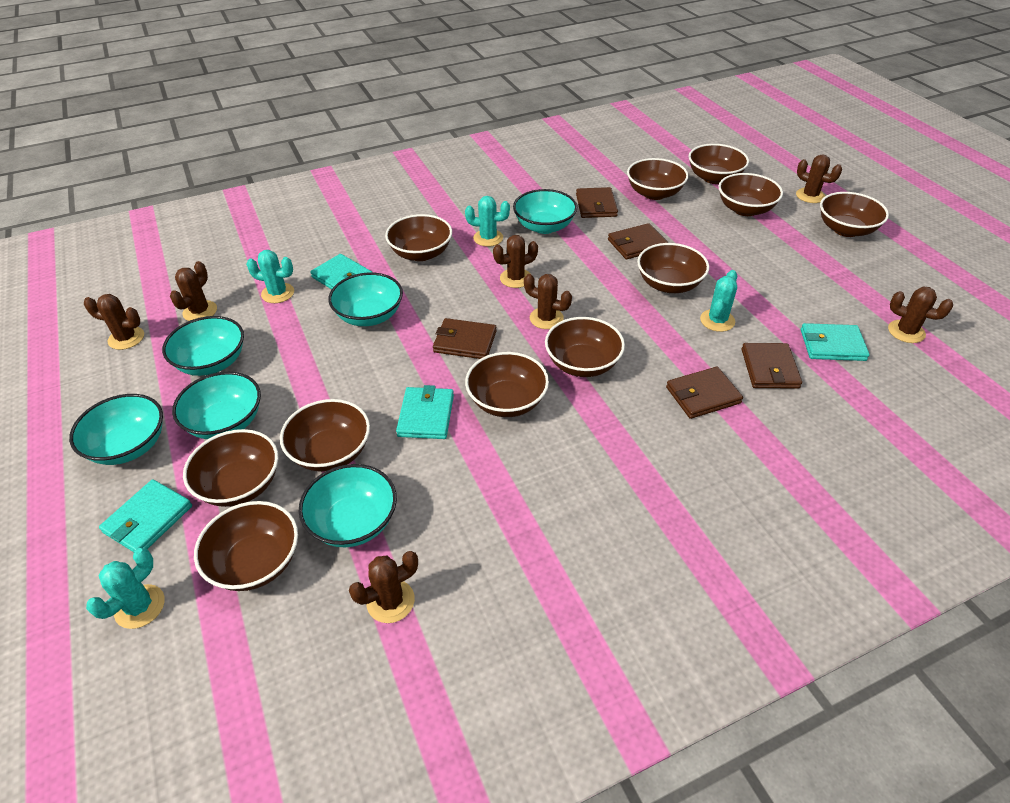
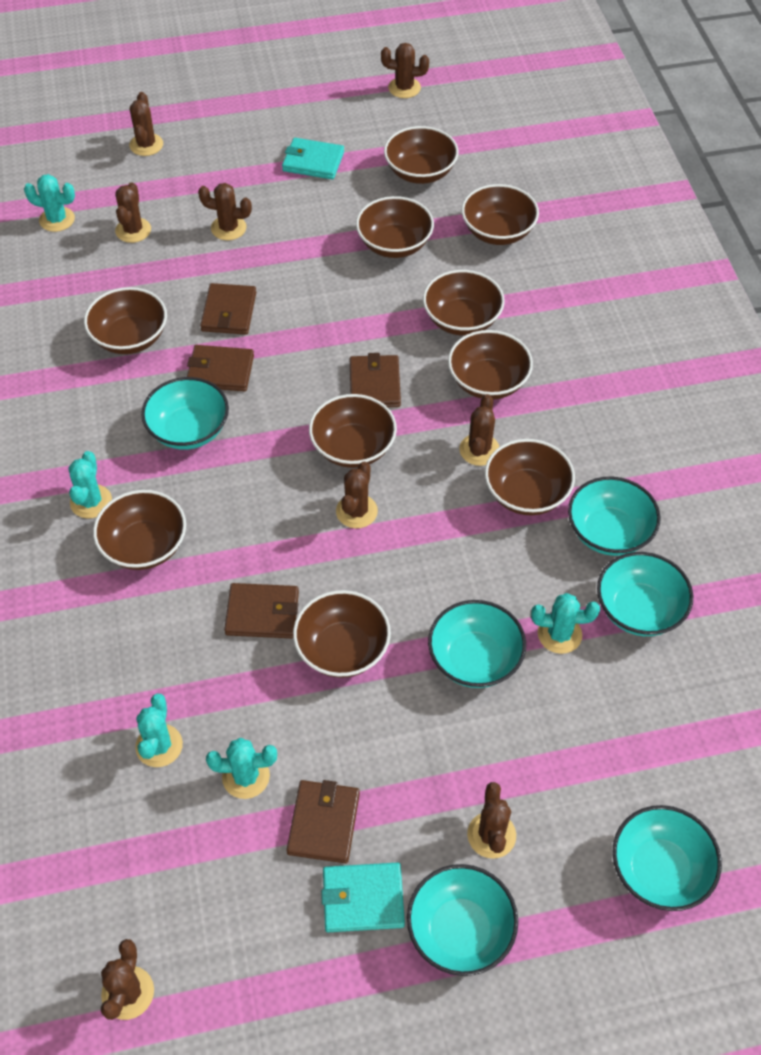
brown bowl: [183,429,278,507] [194,501,298,591] [280,399,370,472] [385,214,452,261] [465,352,549,417] [545,317,625,377] [627,158,689,200] [637,243,709,293] [689,144,749,184] [718,173,783,216] [820,192,889,237] = 11 -> [84,287,167,354] [93,490,186,570] [293,590,391,678] [309,394,397,468] [356,196,434,258] [384,126,459,184] [423,270,505,336] [448,330,533,400] [461,184,539,245] [485,439,575,515] = 10
brown cactus: [84,294,144,350] [170,261,217,321] [349,551,418,623] [493,235,538,288] [524,274,572,329] [796,154,842,203] [888,287,953,343] = 7 -> [101,939,154,1020] [115,182,151,243] [129,92,163,156] [198,183,252,240] [336,462,378,529] [381,43,429,98] [459,394,499,466] [467,782,516,859] = 8
turquoise cactus: [86,548,165,629] [246,250,294,303] [465,196,510,247] [700,270,737,332] = 4 -> [24,174,75,232] [68,451,112,518] [135,693,183,767] [206,738,277,799] [531,593,600,654] = 5
turquoise wallet: [99,479,192,552] [310,254,373,289] [396,385,454,439] [801,323,870,361] = 4 -> [282,138,344,179] [321,863,405,932] = 2

